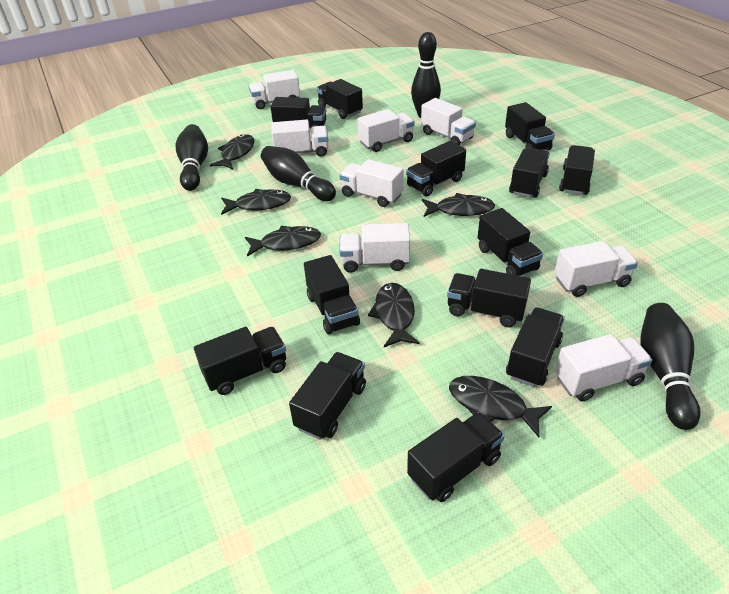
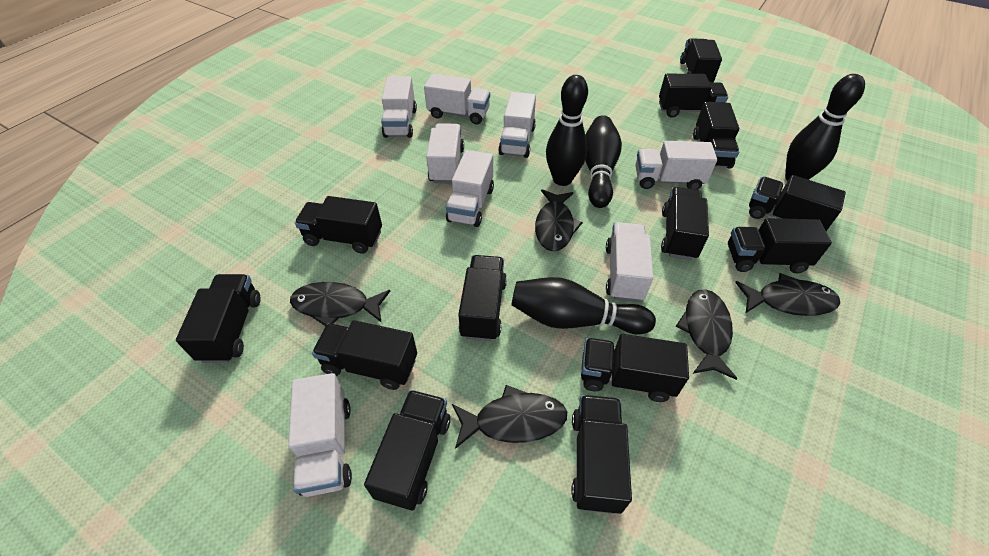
black fish: [210,134,255,169] [221,189,291,215] [245,226,321,257] [368,283,420,347] [422,193,495,217] [449,376,552,437] = 6 -> [290,282,390,326] [452,385,567,449] [535,189,583,251] [676,289,738,380] [735,273,840,316] = 5

